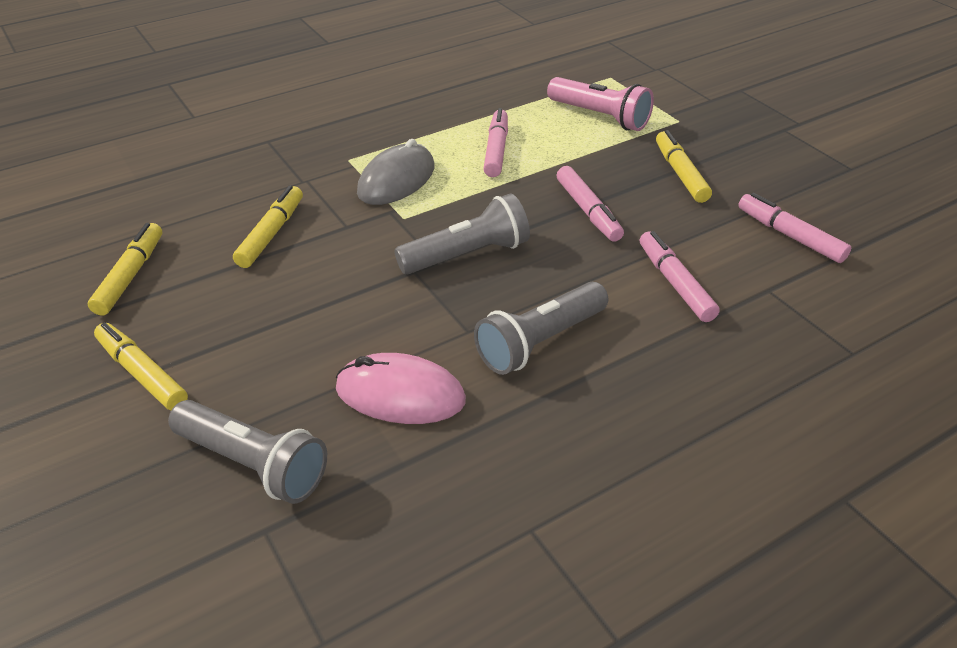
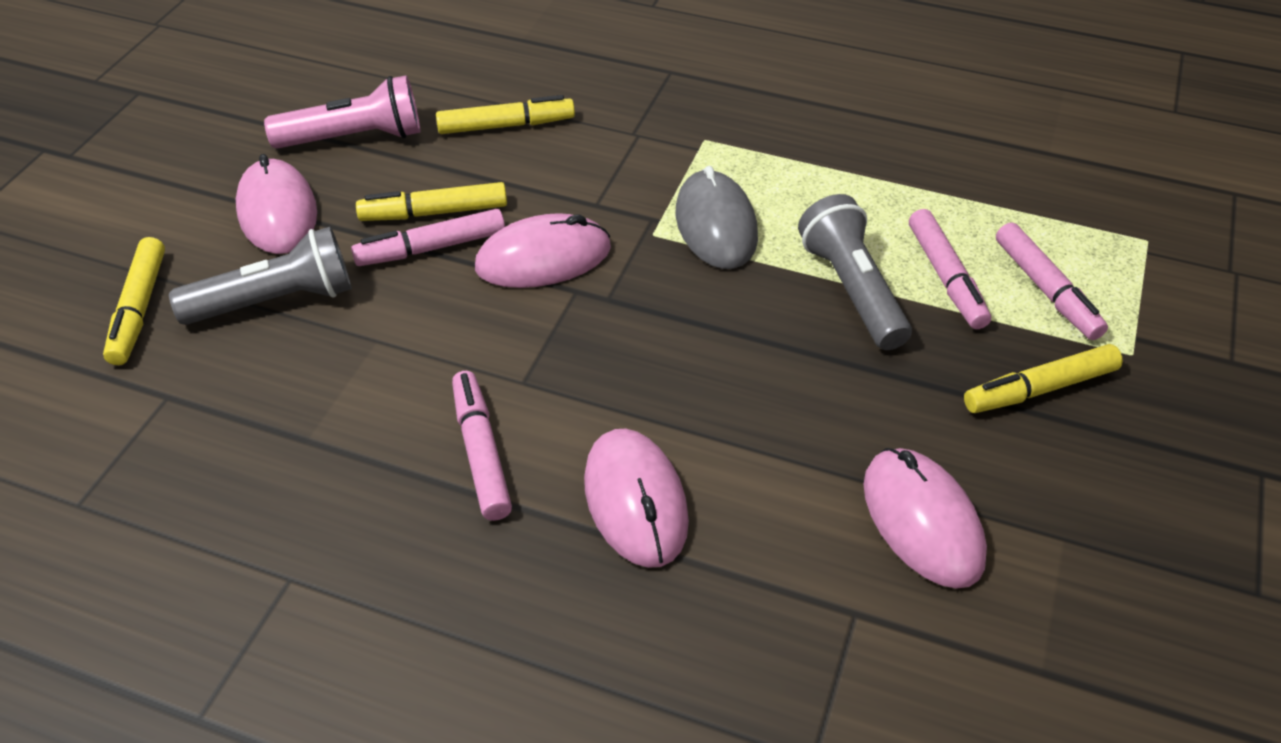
grey flashlight: [168,400,327,504] [394,194,530,274] [474,282,608,375] = 3 -> [169,227,352,325] [798,194,912,350] = 2
pink mouse: [336,353,466,424] = 1 -> [236,154,317,254] [475,213,611,288] [584,428,689,568] [863,448,987,589] = 4

